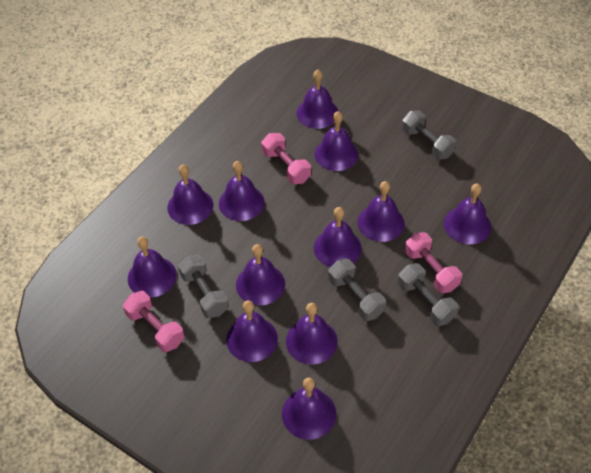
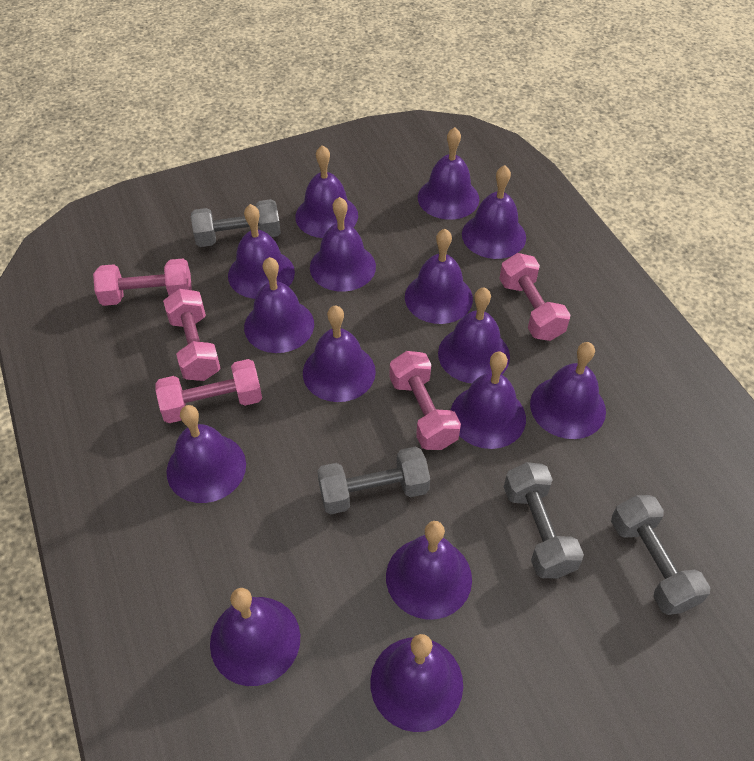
pink dumbbell: [123,291,184,352] [261,133,311,184] [405,232,462,293] = 3 -> [93,259,192,306] [155,359,262,423] [163,289,221,381] [390,351,461,450] [499,253,571,341] = 5
purple bell: [128,237,177,297] [167,165,213,225] [219,161,265,221] [226,300,278,362] [236,244,285,306] [282,378,336,440] [286,303,338,365] [297,70,338,129] [314,207,362,267] [315,111,358,171] [358,181,405,242] [444,184,491,244] = 12 -> [166,405,246,503] [210,588,300,686] [228,204,295,299] [244,257,314,353] [295,145,358,238] [303,305,376,402] [310,197,376,292] [370,634,463,732] [386,521,472,619] [405,229,473,324] [418,127,479,220] [438,287,510,383] [451,352,526,449] [462,165,526,259] [530,342,606,439] = 15

